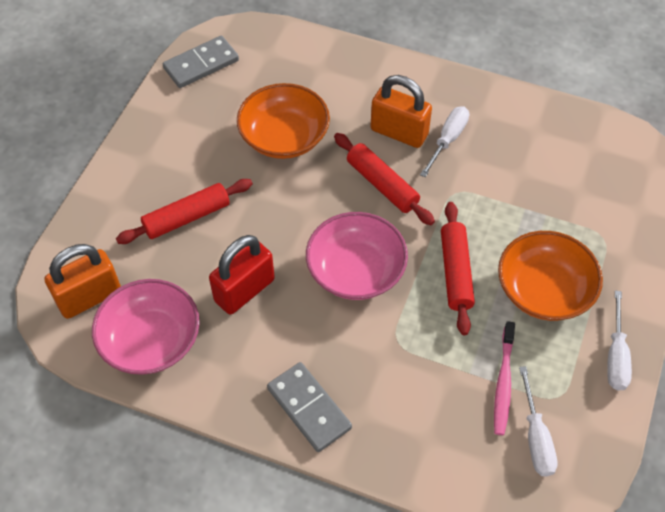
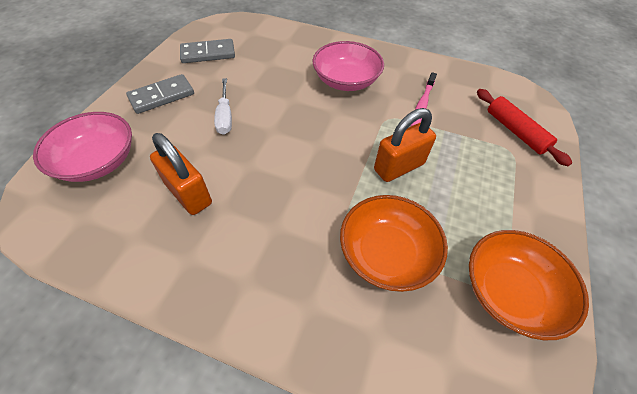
red padlock: [209,235,275,315] = 1 -> none = 0
red rolling pin: [116,179,253,244] [334,133,435,225] [441,202,475,335] = 3 -> [477,89,572,166] = 1
white screwdriver: [420,107,469,177] [519,366,558,476] [607,291,632,390] = 3 -> [214,78,232,135] = 1

